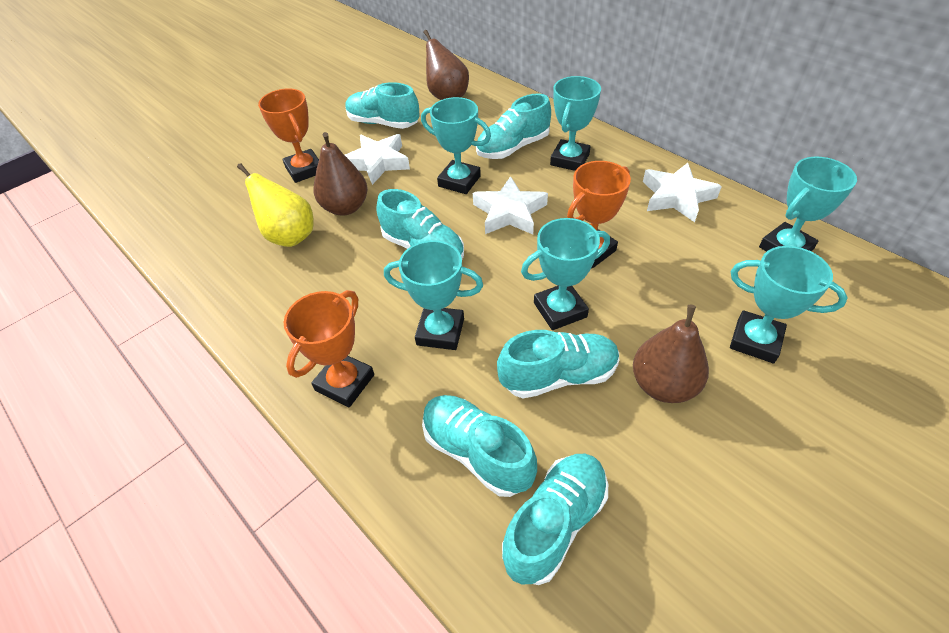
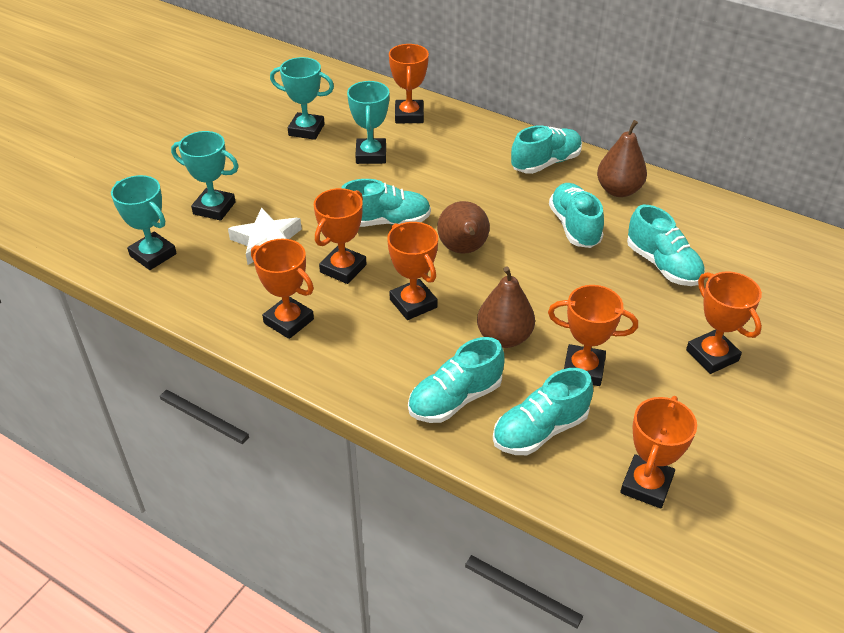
orange trophy: [258,88,319,183] [284,290,374,407] [567,161,631,268] = 3 -> [251,239,314,339] [314,188,367,284] [387,222,438,320] [389,44,429,123] [548,285,638,386] [620,396,697,509] [686,271,762,374] = 7
turquoise trophy: [384,240,483,350] [421,97,491,194] [521,218,610,330] [550,76,601,171] [730,246,848,363] [759,157,857,252] = 6 -> [111,175,177,270] [171,131,239,221] [270,57,334,140] [347,81,389,164] = 4
white star: [345,134,410,185] [473,176,548,234] [643,163,722,222] = 3 -> [228,208,302,265] = 1
yellow pear: [237,163,314,247] = 1 -> none = 0

